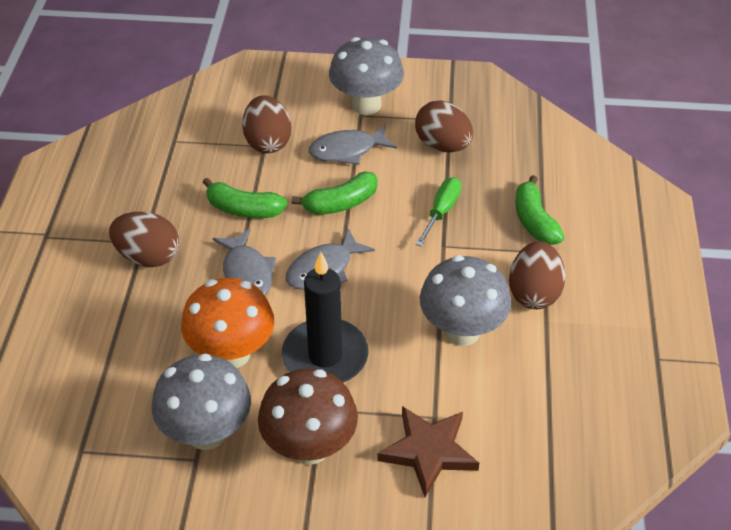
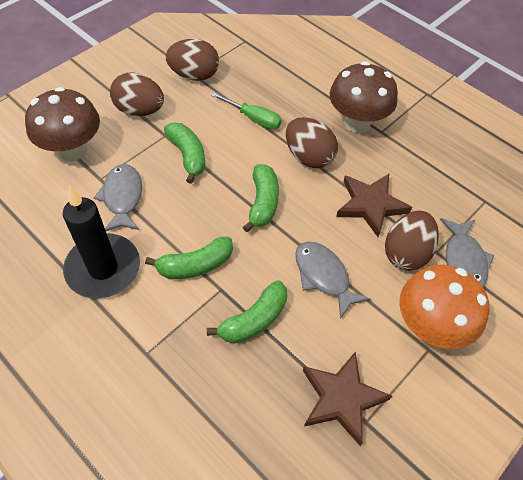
brown mushroom: [258,369,358,465] = 1 -> [25,87,100,161] [330,61,398,133] = 2
brown star: [377,406,479,497] = 1 -> [303,351,392,446] [336,174,412,237] = 2
green banana: [202,178,287,218] [292,172,378,215] [515,175,565,245] = 3 -> [145,237,233,279] [164,123,205,184] [207,281,287,343] [243,164,279,232] = 4
grey mushroom: [152,354,251,450] [329,37,404,115] [420,255,511,346] = 3 -> none = 0

